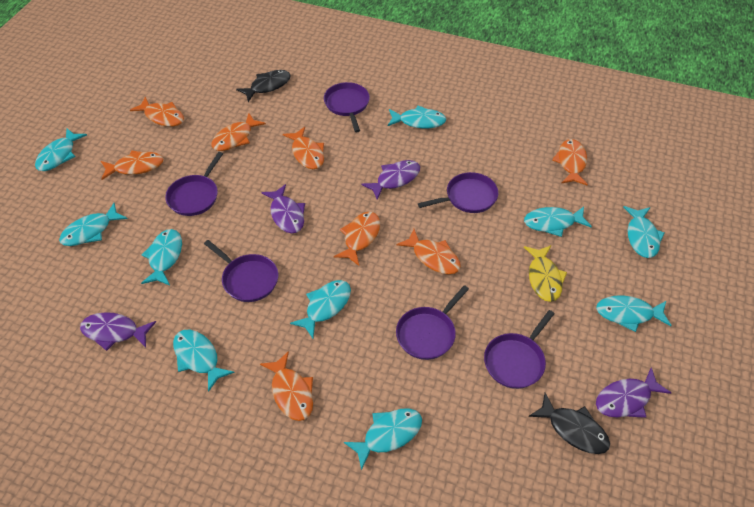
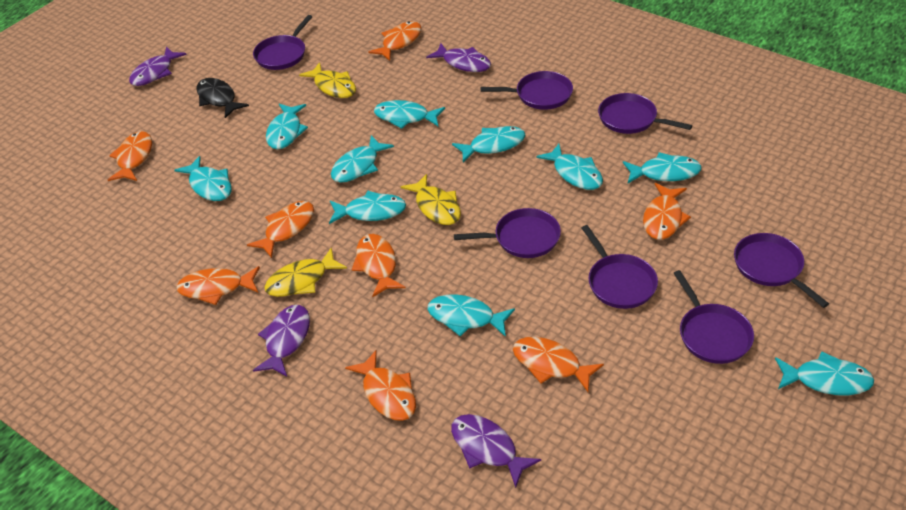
black fish: [236,70,291,102] [529,393,610,454] = 2 -> [197,78,249,118] = 1
purple pan: [165,152,223,216] [204,240,278,302] [324,82,370,132] [396,285,469,360] [418,172,498,213] [484,310,555,389] = 6 -> [253,15,312,70] [454,208,561,258] [481,71,573,110] [582,225,658,309] [598,93,692,134] [674,270,754,364] [734,233,829,308] = 7
yellow fish: [524,245,567,302] = 1 -> [264,247,347,297] [299,62,356,98] [401,174,461,225] = 3

